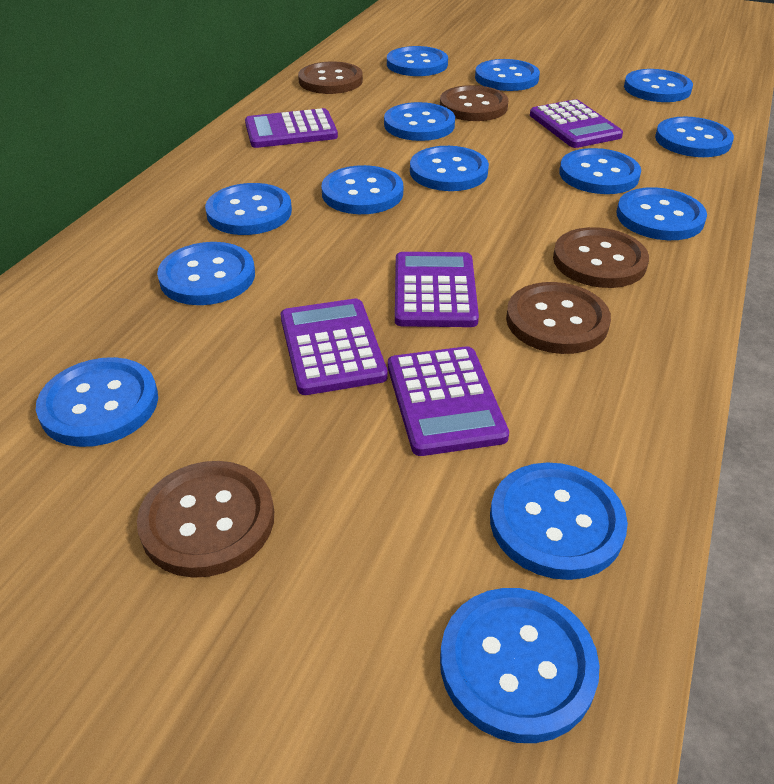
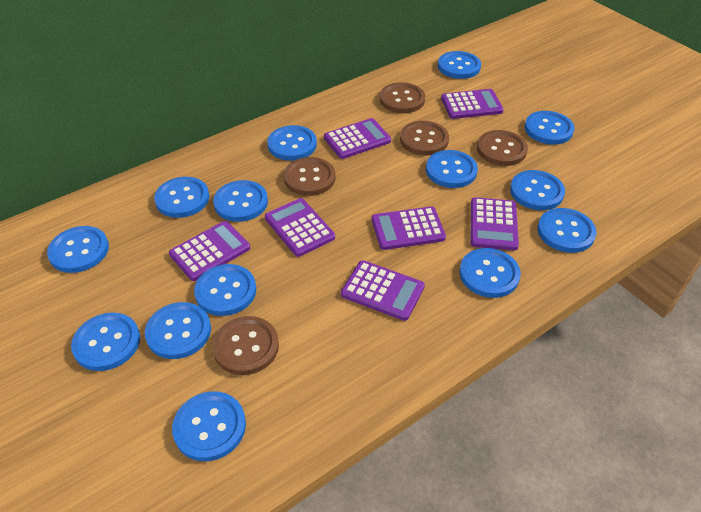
purple calculator: [245,108,338,148] [281,299,388,395] [388,346,509,456] [395,252,479,327] [530,99,623,148] = 5 -> [169,221,250,281] [265,198,335,257] [324,118,391,159] [341,260,425,321] [372,206,446,250] [441,89,504,119] [471,197,519,251] = 7

